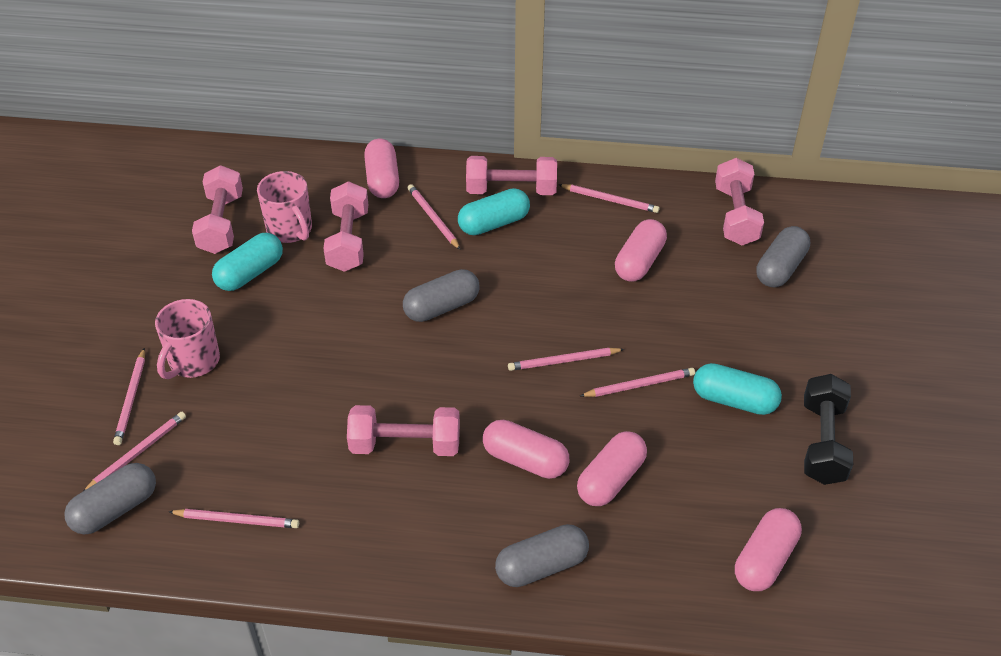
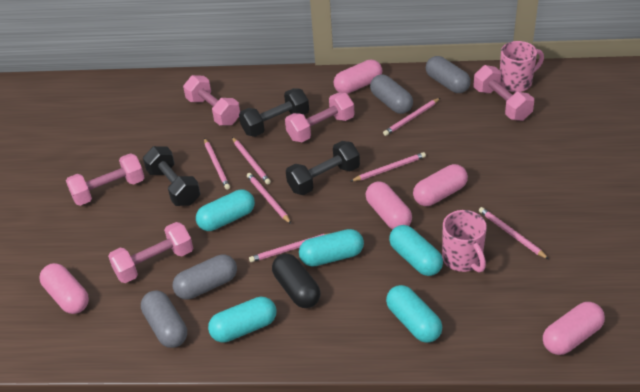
black capsule: none = 0 -> [272,254,320,308] = 1
black dumbbell: [804,374,853,485] = 1 -> [143,146,201,206] [239,88,309,137] [286,141,360,195] = 3
turquoise capsule: [212,233,283,291] [458,188,530,235] [693,363,782,415] = 3 -> [196,189,255,231] [208,297,277,343] [299,229,364,267] [386,285,442,343] [389,225,443,276] = 5

